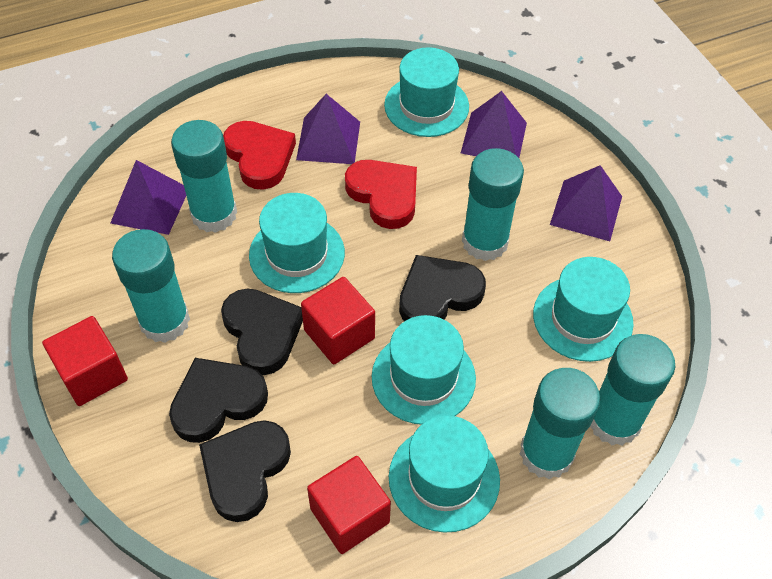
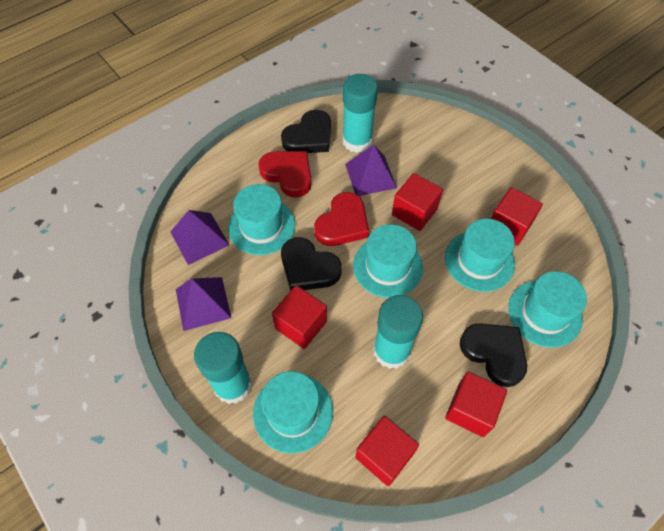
black heart: [169,358,268,443] [199,420,291,522] [221,288,303,375] [399,255,486,321] = 4 -> [281,110,331,153] [281,237,342,291] [460,323,527,387] = 3
purple pyramid: [111,160,186,235] [296,94,360,164] [461,91,527,158] [550,165,622,241] = 4 -> [171,210,229,265] [176,277,231,331] [345,145,397,196] = 3
red cube: [42,316,128,406] [301,277,375,364] [307,456,391,554] = 3 -> [272,285,327,349] [355,416,419,486] [392,173,443,231] [445,372,507,437] [491,187,543,246] = 5
turquoise glue stick: [112,229,190,343] [171,120,237,233] [462,148,524,261] [520,368,600,479] [590,334,675,446] = 5 -> [194,332,252,404] [342,74,378,153] [373,295,423,369] = 3

